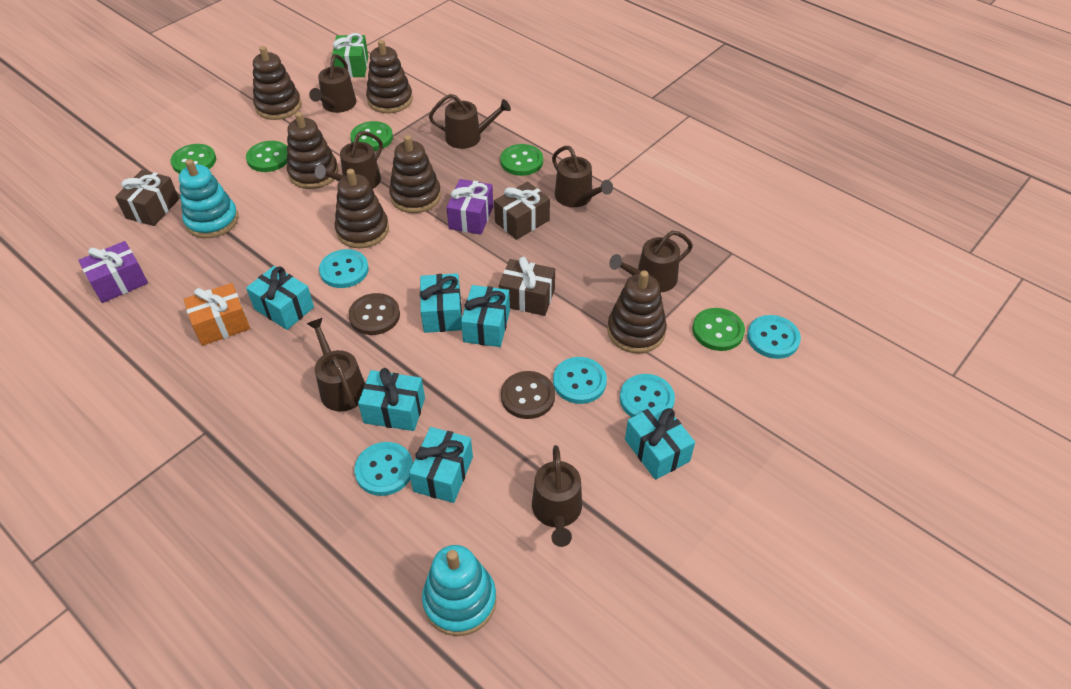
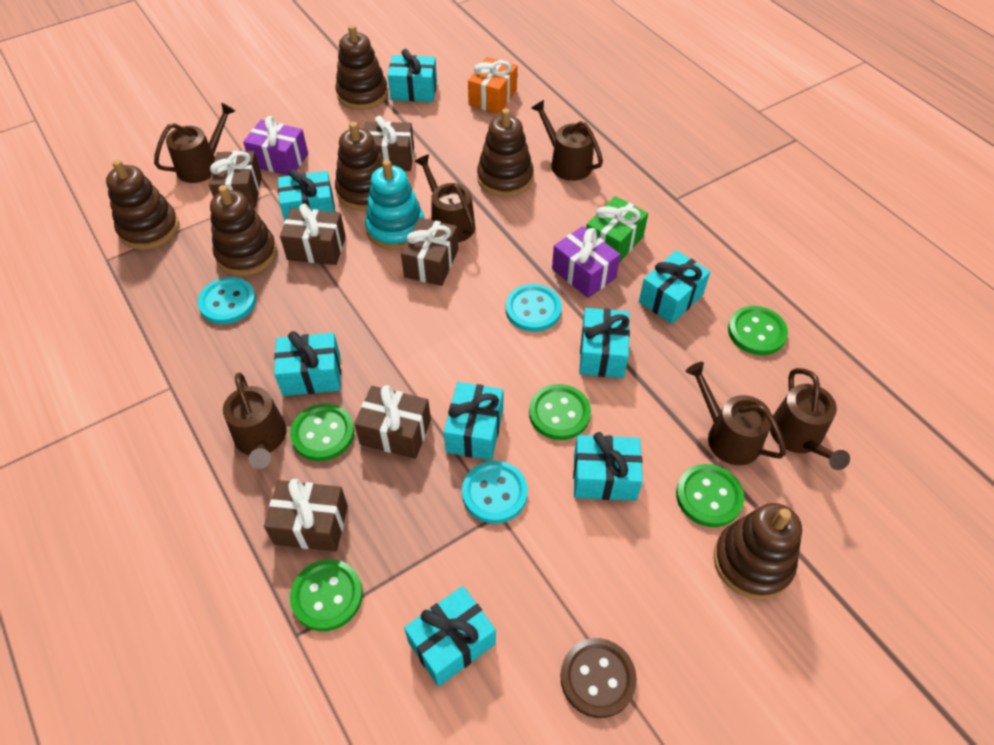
brown button: [348,293,400,335] [501,371,555,419] = 2 -> [560,638,637,718] = 1
brown gift: [115,170,179,226] [494,182,550,240] [499,257,555,316] = 3 -> [209,151,262,208] [264,479,348,551] [280,203,346,265] [354,385,431,459] [364,116,414,171] [401,218,458,286] = 6
brown watering can: [307,318,365,411] [309,54,356,113] [315,131,383,189] [429,94,511,149] [532,445,582,547] [552,146,613,207] [609,230,693,292] = 7 -> [154,103,235,183] [223,373,287,469] [414,154,475,243] [531,100,603,181] [685,362,786,465] [770,368,850,470] = 6
turquoise button: [319,249,369,288] [354,442,413,496] [553,357,607,404] [620,374,675,417] [747,315,801,359] = 5 -> [198,277,256,324] [462,461,528,524] [506,284,562,332] = 3
turquoise gift: [246,266,314,330] [358,368,425,431] [409,427,473,503] [420,273,462,333] [461,285,510,347] [625,402,695,480] = 6 -> [274,331,341,396] [278,169,335,221] [388,49,437,102] [404,586,496,687] [444,382,503,460] [573,432,643,501] [579,308,630,378] [639,250,710,324] = 8
turquoise stacking toy: [179,159,239,238] [422,545,496,636] = 2 -> [365,160,425,250] = 1

